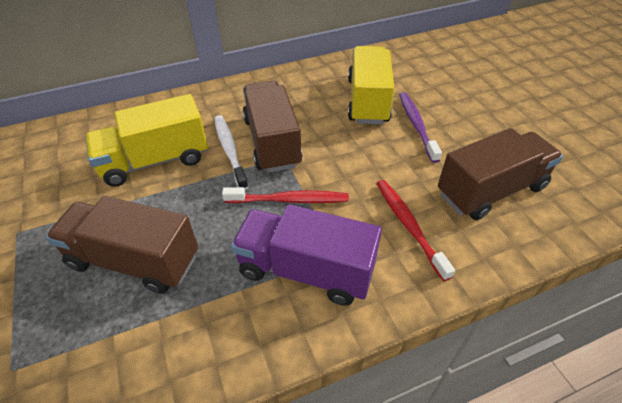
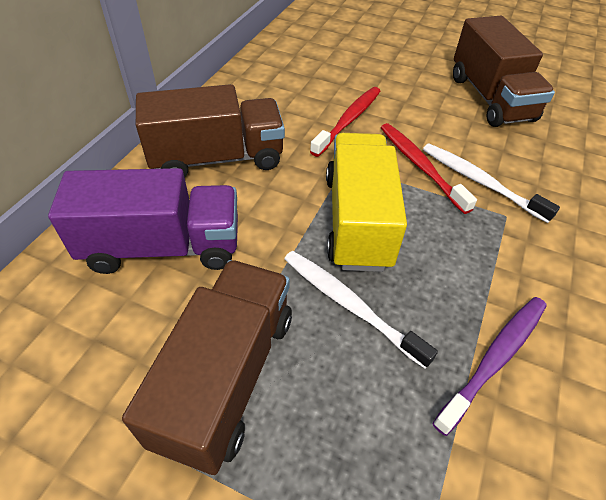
white toothbrush: [214,115,249,190] = 1 -> [284,251,438,369] [423,144,560,223] = 2
yellow truck: [85,94,208,187] [348,46,394,124] = 2 -> [326,133,407,272] = 1

